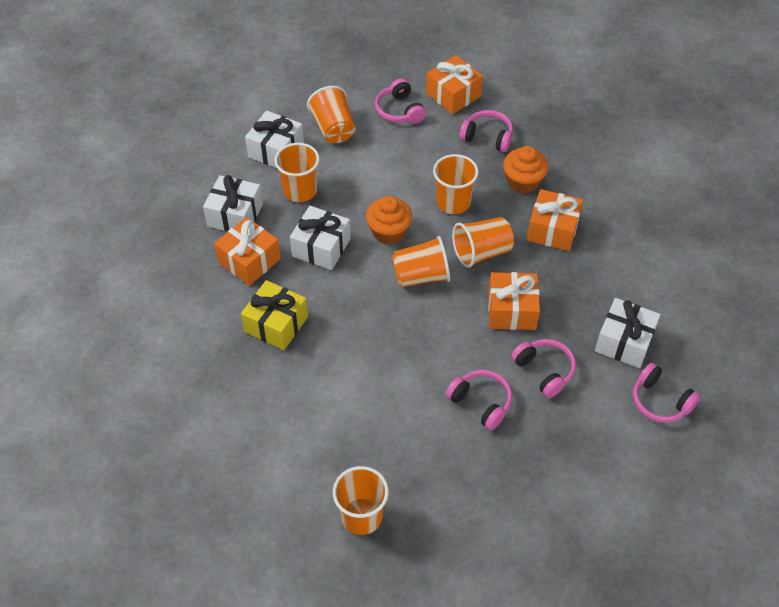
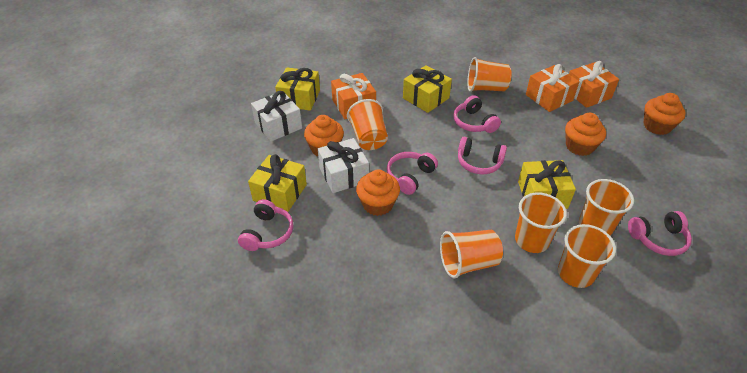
orange cupcake: [366,196,412,244] [503,146,548,194] = 2 -> [304,115,344,156] [356,170,400,216] [565,113,606,156] [644,93,686,135] = 4
orange gift: [214,217,281,286] [426,55,483,114] [488,272,540,330] [527,189,583,251] = 4 -> [331,73,376,119] [526,64,580,112] [569,61,619,108] = 3
white gift: [203,175,263,232] [245,110,304,168] [290,206,351,270] [595,298,661,368] = 4 -> [251,91,302,141] [318,138,369,193] = 2
yellow gift: [241,280,308,350] = 1 -> [248,154,307,212] [275,67,320,111] [403,65,452,113] [518,160,576,209] = 4

